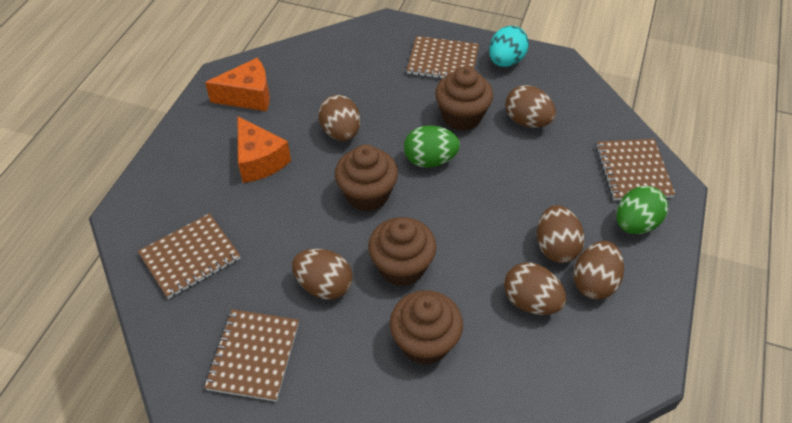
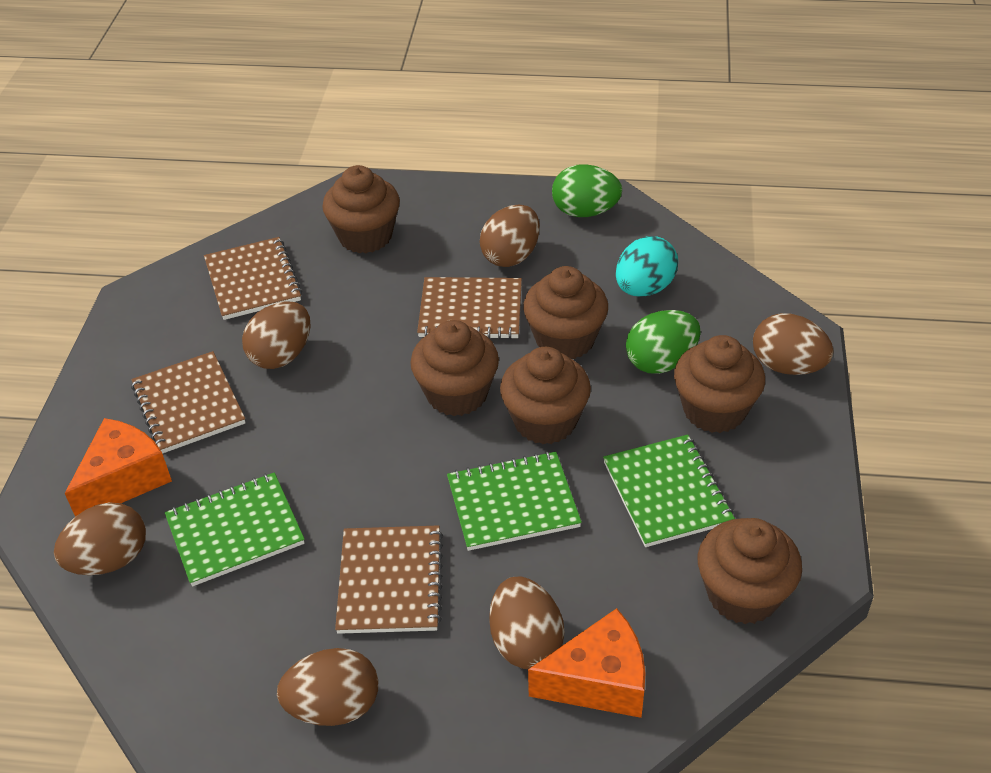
brown cupcake: [335,145,398,212] [368,217,437,286] [390,290,463,365] [435,66,493,131] = 4 -> [322,165,400,253] [410,320,499,416] [500,347,591,444] [523,266,608,359] [674,335,765,433] [698,518,802,625] = 6
green notebook: none = 0 -> [165,472,305,586] [447,451,582,551] [603,435,735,547] = 3

